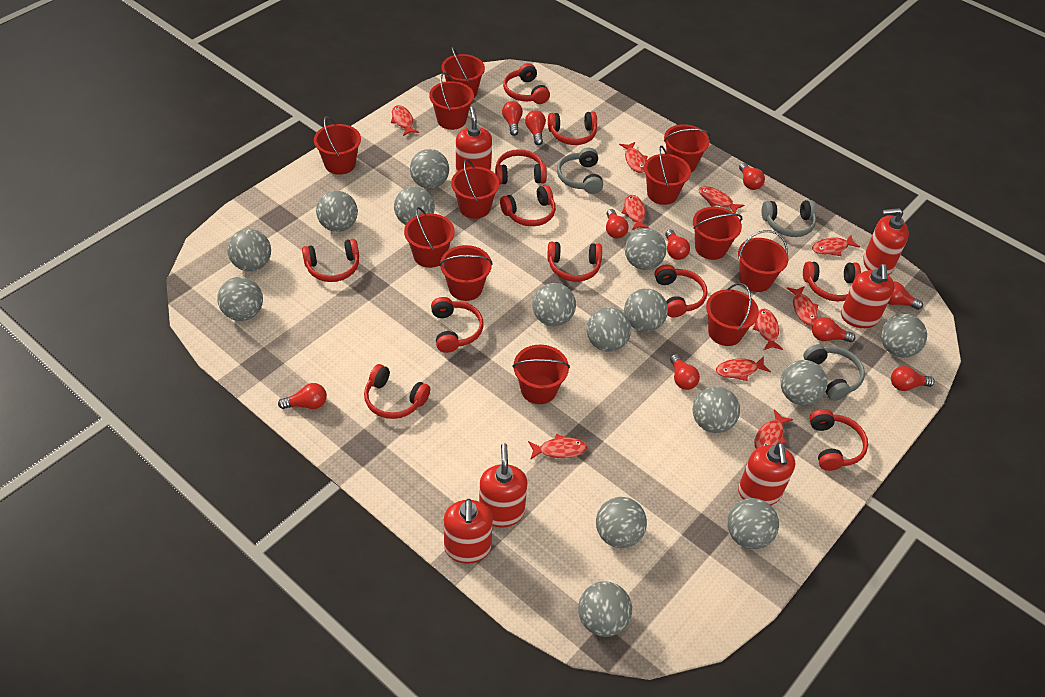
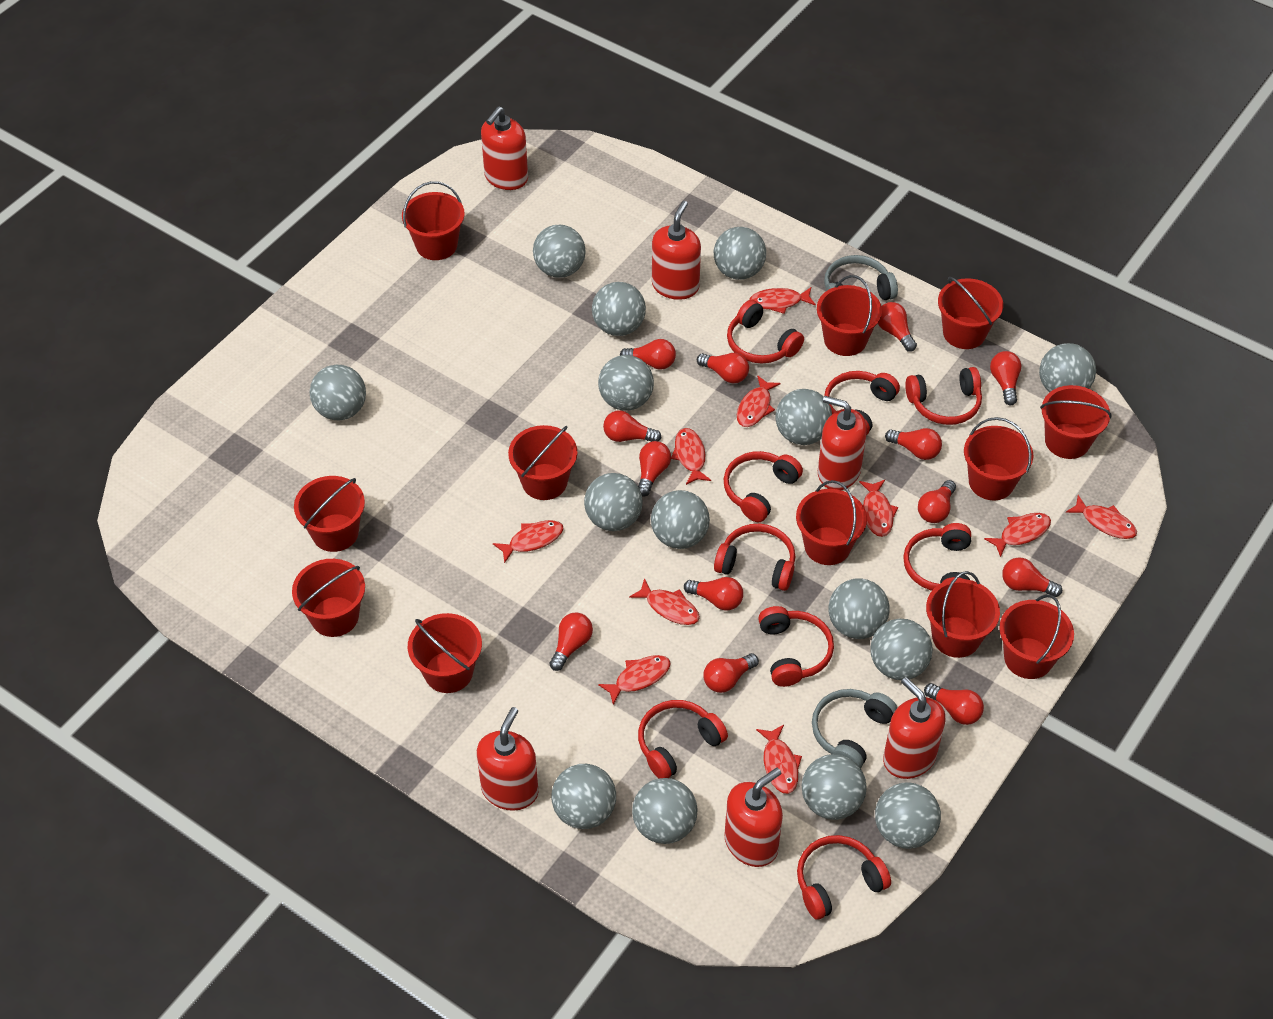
grey headphones: [557,148,603,194] [762,200,816,237] [803,344,865,401] = 3 -> [812,689,897,769] [824,255,898,300] = 2
red headphones: [302,239,359,282] [364,364,430,419] [431,297,483,353] [495,149,547,185] [500,185,556,226] [503,63,550,104] [547,242,602,282] [548,112,597,145] [655,264,708,317] [803,261,861,302] [809,409,868,471] = 11 -> [638,700,728,778] [714,524,795,591] [724,451,803,522] [727,300,804,364] [758,606,834,687] [797,835,891,920] [824,371,900,436] [903,523,971,591] [905,367,982,425] = 9
red light bulb: [278,383,327,409] [502,101,523,136] [525,110,546,145] [606,209,629,238] [665,230,690,260] [670,354,700,390] [739,163,765,190] [812,317,856,342] [888,281,923,310] [891,366,935,391] = 10 -> [549,612,593,671] [603,410,661,442] [620,339,676,370] [638,441,671,497] [684,577,743,611] [697,353,749,383] [704,653,759,693] [878,302,917,352] [885,428,942,460] [918,480,956,523] [924,683,984,725] [990,351,1021,405] [1002,557,1062,597] = 13

